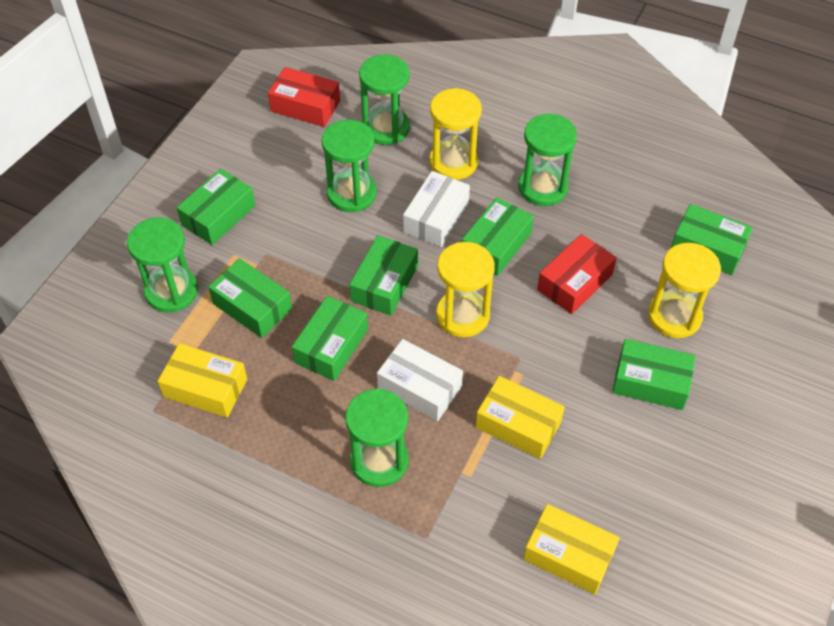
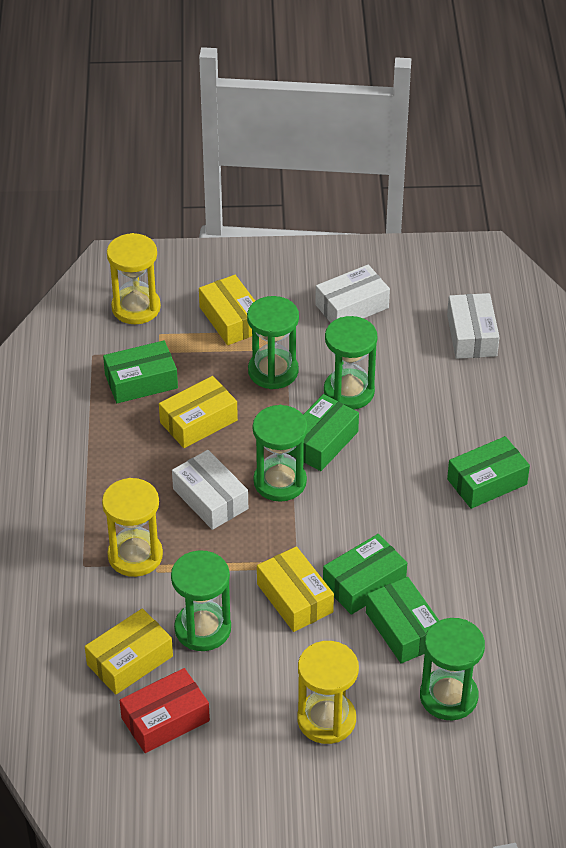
green box: [177,169,255,245] [208,258,292,338] [292,296,368,381] [349,235,418,316] [462,197,534,276] [612,339,696,410] [671,204,753,275] = 7 -> [103,341,178,403] [288,394,359,471] [323,534,407,615] [366,577,439,664] [447,436,530,509] = 5
red box: [268,67,340,127] [537,234,617,314] = 2 -> [120,668,210,753] = 1
white box: [377,339,463,421] [403,171,470,247] = 2 -> [172,450,248,530] [315,265,390,323] [447,293,499,359] = 3
yellow box: [158,343,247,418] [476,376,565,459] [523,504,620,594] = 3 -> [85,608,173,695] [159,376,238,448] [199,275,255,345] [257,546,334,632] = 4

